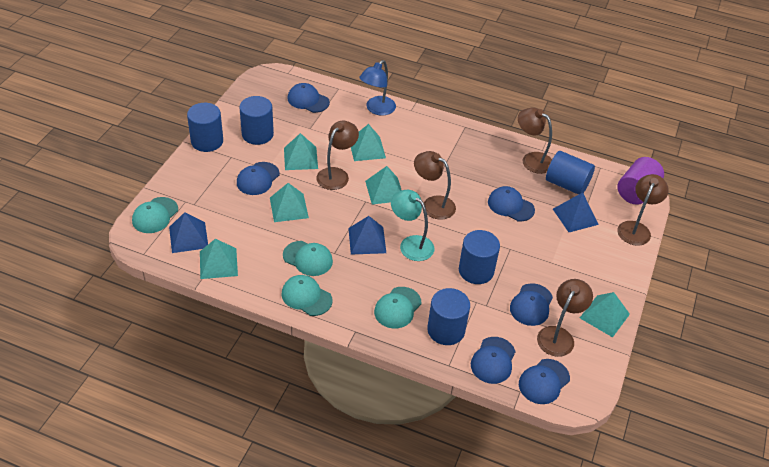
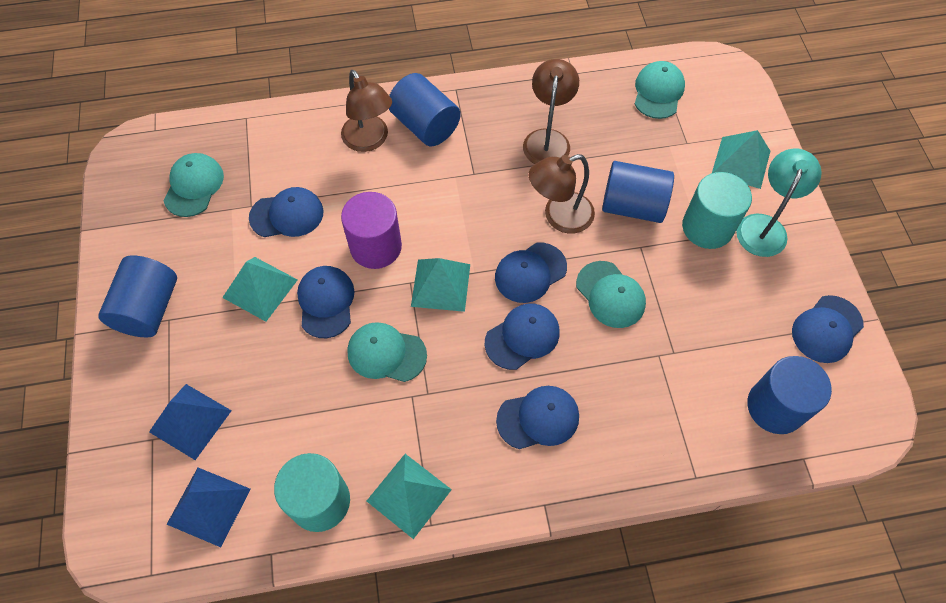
blue cylinder: [187,103,223,152] [239,96,274,145] [427,288,470,345] [459,230,500,284] [546,151,595,195] = 5 -> [98,255,177,337] [389,73,461,146] [602,161,674,223] [747,356,832,434] = 4
blue lamp: [359,60,396,116] = 1 -> none = 0
blue pyramid: [169,212,208,253] [348,216,386,255] [553,192,599,232] = 3 -> [149,384,232,460] [166,468,251,547] = 2
brown lamp: [316,121,359,190] [414,151,456,220] [518,108,552,174] [537,279,593,357] [617,174,669,246] = 5 -> [341,70,392,152] [523,59,579,164] [529,154,595,234] = 3
turquoise cylinder: none = 0 -> [274,453,350,532] [682,172,752,249] = 2
turquoise pyramid: [200,238,238,279] [270,183,309,222] [284,133,318,170] [351,124,386,161] [365,166,401,205] [580,292,630,337] = 6 -> [222,257,298,322] [367,454,452,539] [411,258,470,312] [712,130,770,189] = 4

